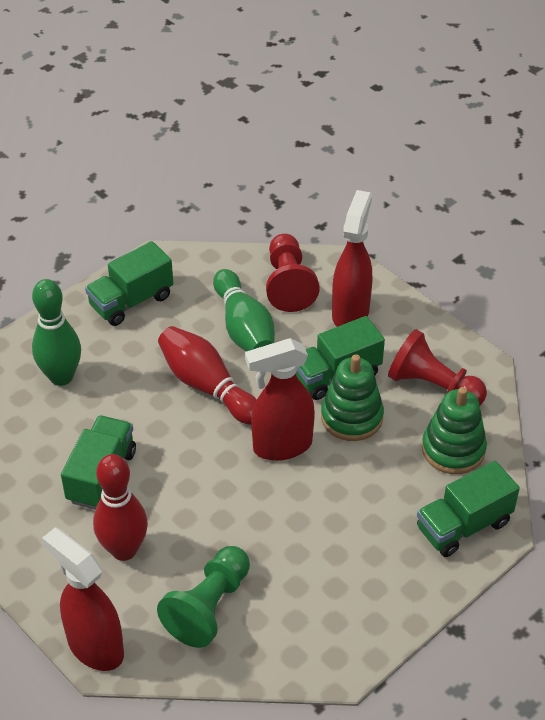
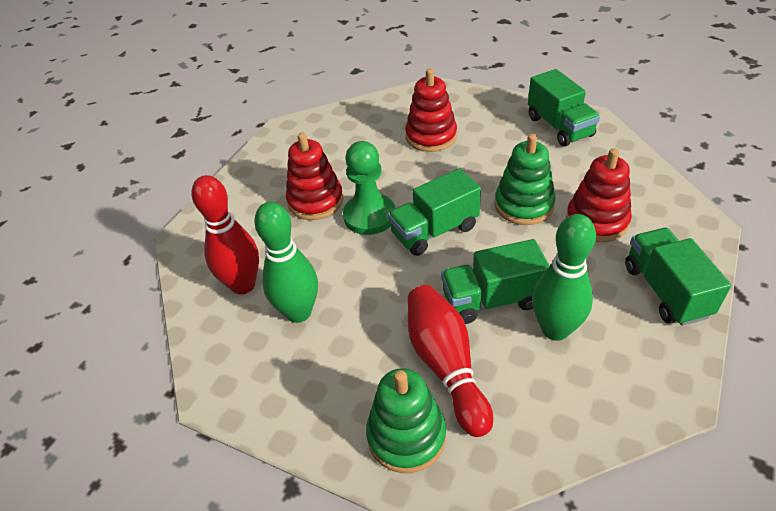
red pawn: [266,234,319,312] [388,329,487,405] = 2 -> none = 0
red spray bottle: [42,527,124,671] [245,338,315,461] [332,190,372,327] = 3 -> none = 0
red stacking toy: none = 0 -> [286,133,343,220] [405,69,457,152] [566,148,632,242] = 3

